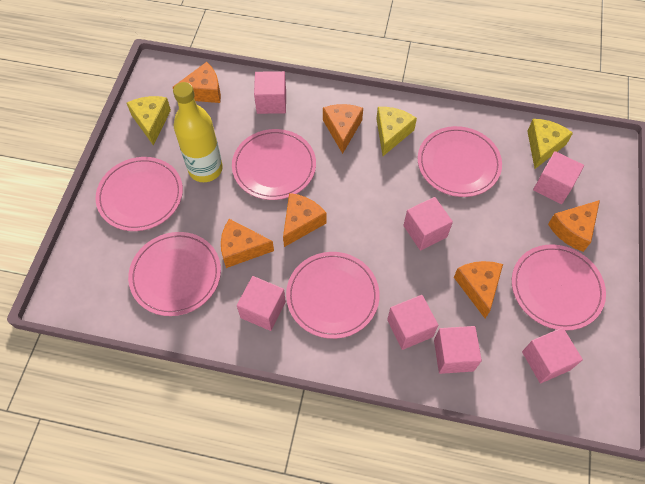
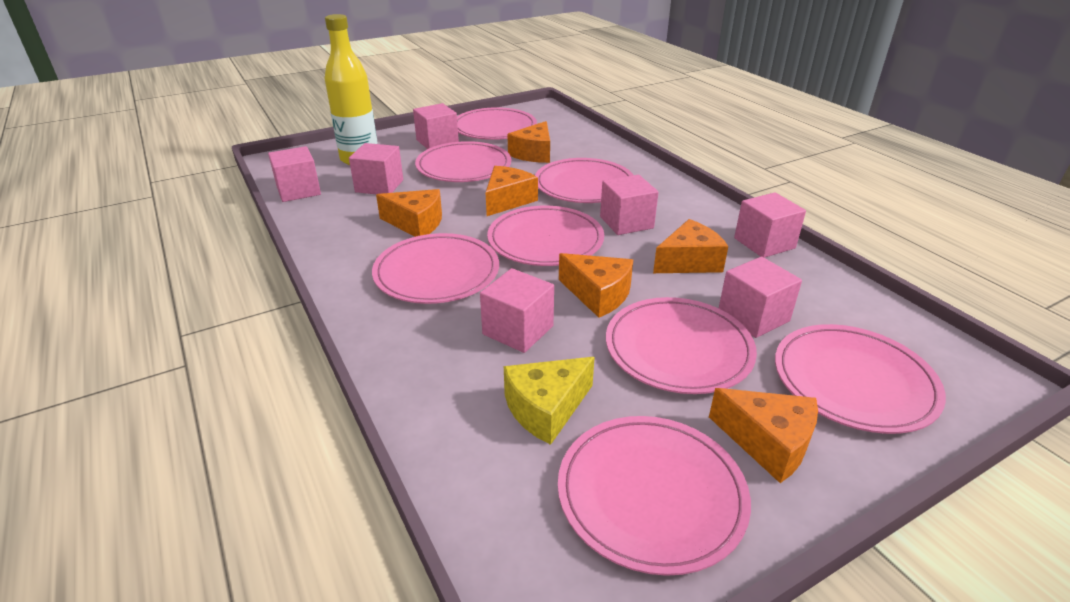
pink plate: [96,157,183,231] [128,232,221,316] [232,129,316,200] [286,252,380,339] [418,126,502,197] [512,244,606,331] = 6 -> [372,233,499,304] [415,141,511,182] [457,107,537,140] [487,206,604,266] [535,158,633,203] [558,416,751,576] [606,297,757,394] [775,324,946,434] = 8
yellow cheese: [127,96,171,145] [376,107,417,156] [527,119,573,169] = 3 -> [504,357,595,445] = 1

